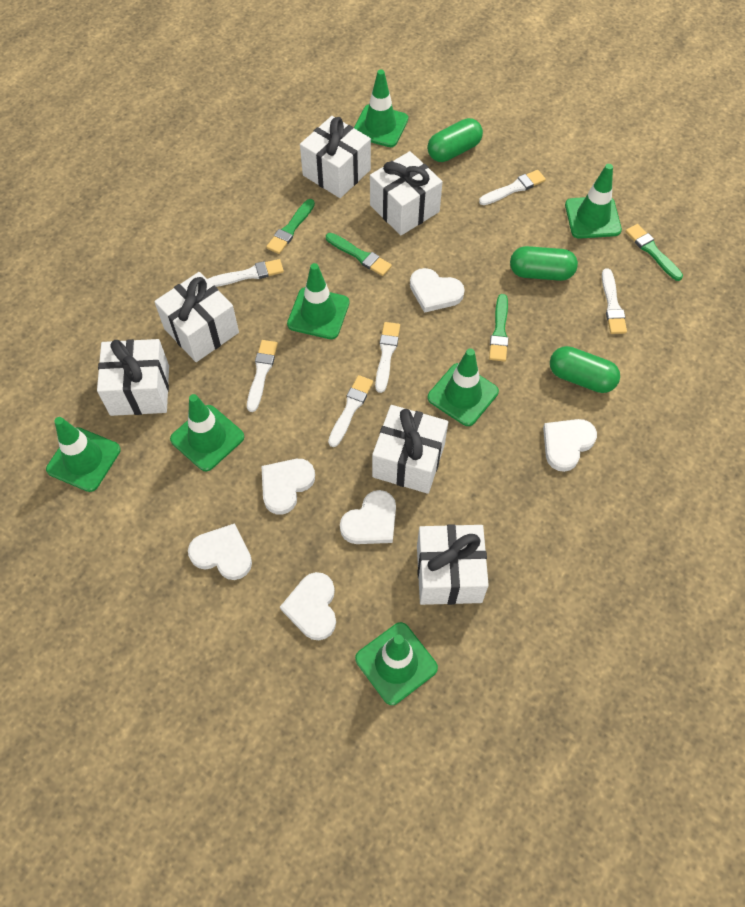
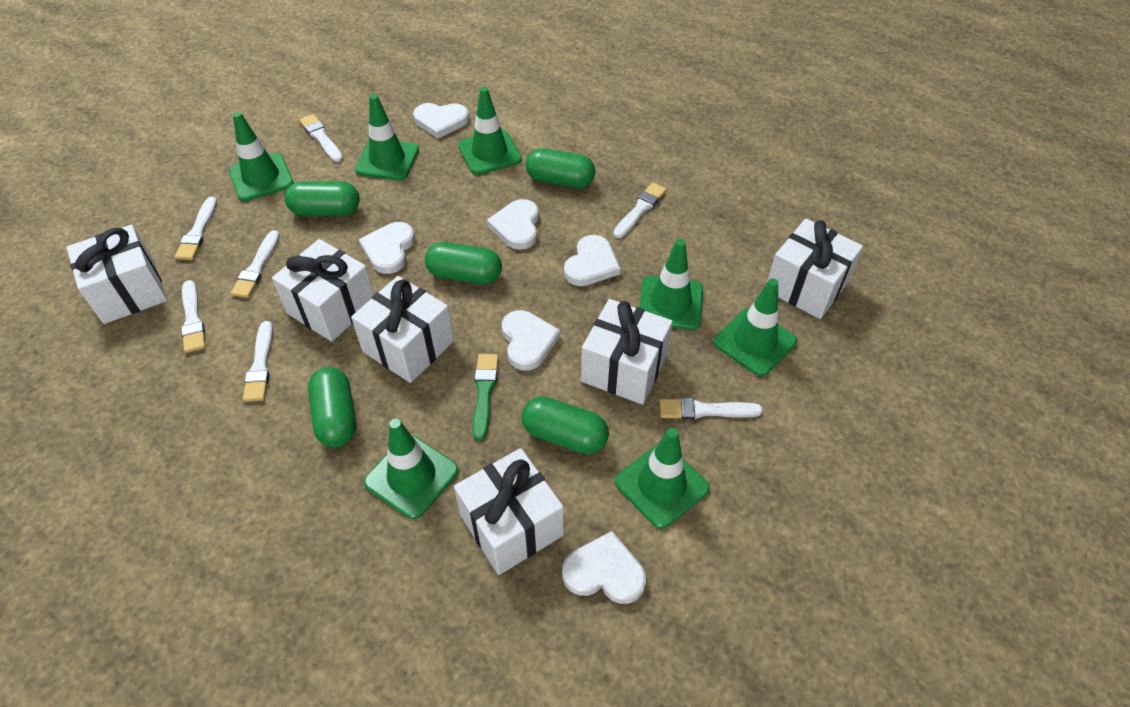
green brush: [266,199,315,254] [326,233,392,276] [489,294,508,362] [626,224,683,281] = 4 -> [472,354,499,441] = 1
green capsule: [427,118,483,162] [510,246,578,281] [550,346,620,393] = 3 -> [284,181,360,216] [308,367,356,447] [425,242,502,284] [521,396,609,454] [525,148,595,188] = 5
white brush: [207,259,284,287] [247,340,278,412] [328,375,373,447] [375,322,400,393] [479,170,546,205] [602,268,627,334] = 6 -> [175,197,217,260] [181,280,206,353] [231,230,280,298] [243,321,273,402] [300,114,343,162] [613,183,667,238] [660,398,763,420] = 7

